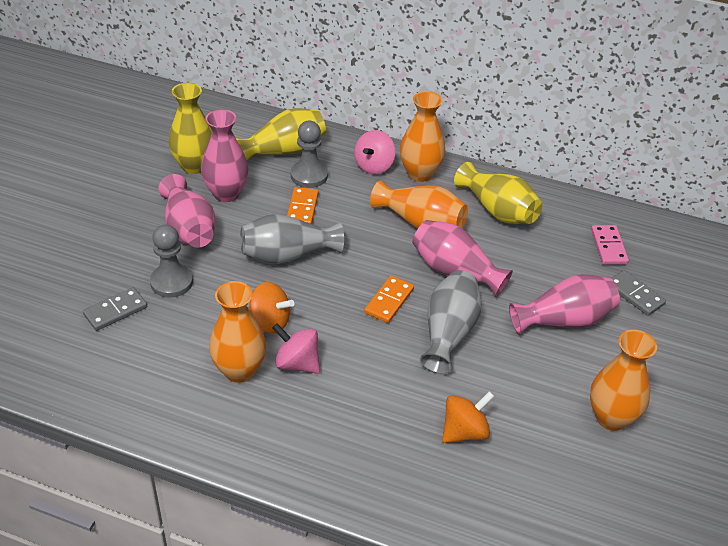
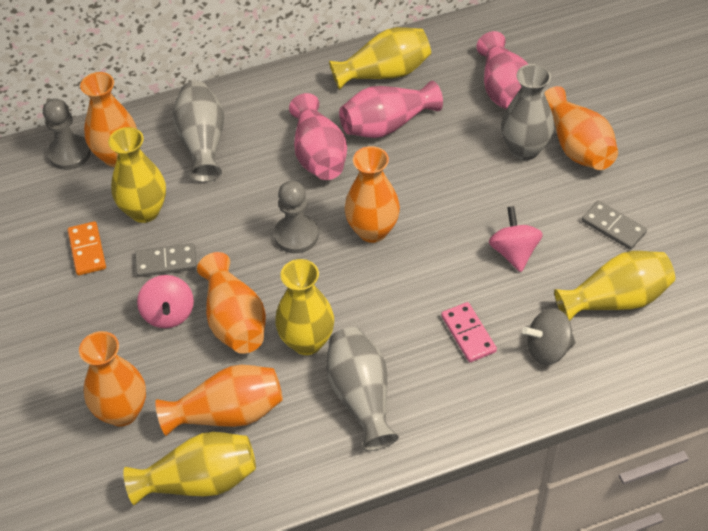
grey spinning top: none = 0 -> [522,308,576,365] = 1
grey vase: [240,214,344,264] [419,270,482,374] = 2 -> [173,81,224,182] [326,327,399,451] [501,64,554,160] = 3
orange domino: [287,187,319,224] [364,276,414,323] = 2 -> [68,221,106,275] = 1
orange spinning top: [248,282,294,334] [442,391,494,443] = 2 -> none = 0
orange vase: [209,281,266,383] [370,180,468,229] [400,91,445,182] [590,330,657,431] = 4 -> [79,331,146,427] [80,72,137,167] [155,365,283,436] [197,252,266,354] [344,146,400,243] [544,86,618,170] = 6
pink vase: [158,174,216,248] [201,109,249,202] [412,220,513,297] [509,274,620,335] = 4 -> [289,93,347,180] [339,81,443,138] [476,31,528,109] = 3
yellow vase: [169,83,212,174] [236,108,326,161] [454,162,542,224] = 3 -> [108,127,166,223] [123,432,256,505] [275,259,334,355] [329,27,431,90] [554,251,675,321] = 5

